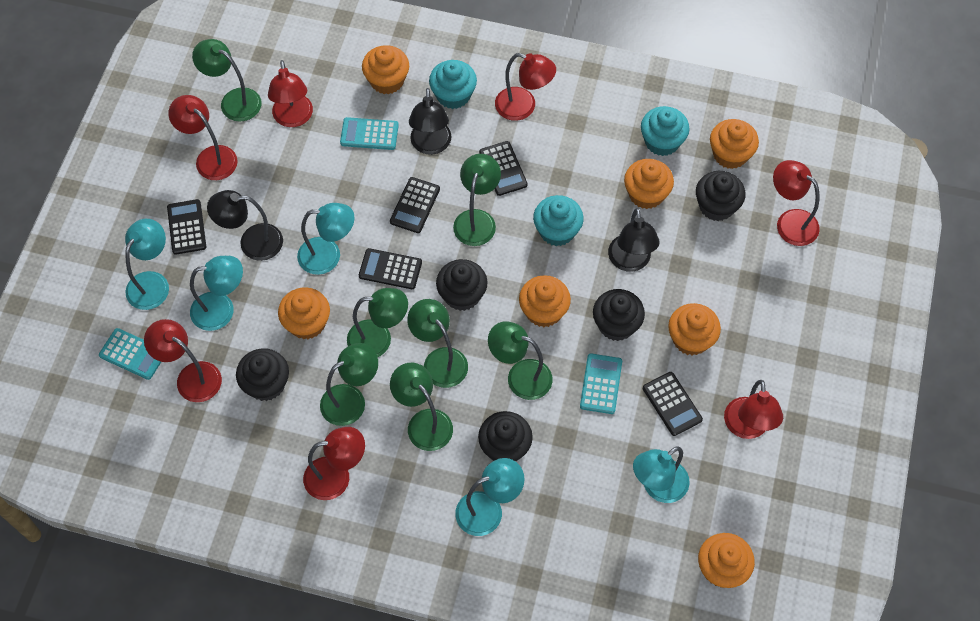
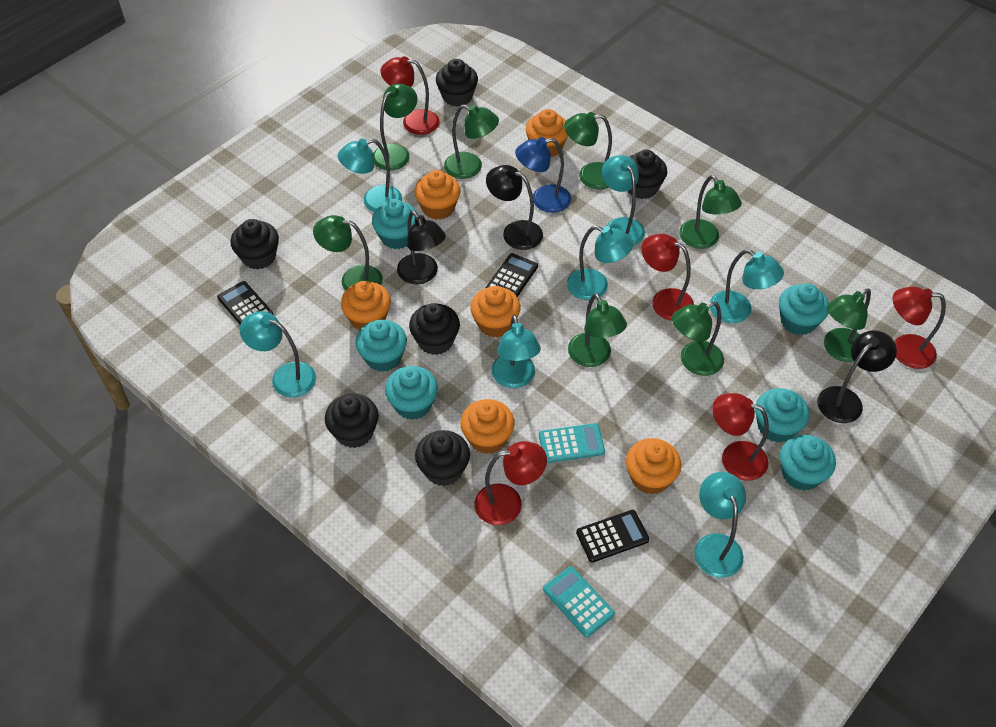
black calculator: [167,199,206,255] [359,248,422,289] [390,177,440,233] [479,141,528,196] [643,372,703,436] = 5 -> [217,281,274,324] [486,253,538,297] [576,510,649,563] = 3
black cupcake: [236,348,289,401] [436,259,488,311] [478,411,533,461] [593,289,645,341] [696,171,745,221] = 5 -> [231,219,279,269] [325,393,379,448] [409,303,460,355] [415,430,470,486] [436,59,478,107] [628,150,667,199] = 6
blue lamp: none = 0 -> [515,137,571,213] = 1
green lamp: [192,39,262,122] [320,343,378,426] [347,288,408,357] [390,363,453,451] [407,299,468,388] [453,154,501,246] [488,321,553,400] = 7 -> [313,215,383,291] [373,83,417,171] [444,104,499,179] [564,112,612,190] [568,293,627,367] [672,302,724,376] [679,175,742,249] [824,288,871,362] = 8
orange cupcake: [278,288,330,339] [362,45,409,94] [519,275,571,327] [624,159,674,209] [668,303,721,355] [698,533,755,588] [710,119,759,169] = 7 -> [341,281,391,331] [414,170,461,220] [461,399,514,454] [470,286,520,338] [525,109,568,157] [626,438,681,494] = 6
red lamp: [144,319,222,402] [169,95,238,180] [268,60,313,127] [303,427,365,500] [495,53,556,121] [724,380,783,439] [773,160,820,246] = 7 -> [380,56,440,135] [474,441,547,525] [641,234,694,321] [712,393,769,481] [893,286,946,369] = 5
turquoise calculator: [99,328,161,380] [340,117,399,150] [580,353,622,414] = 3 -> [539,423,605,463] [543,566,615,637] = 2
turquoise cupcake: [429,60,477,109] [533,195,584,246] [641,106,689,156] = 3 -> [356,320,407,372] [372,199,418,249] [385,366,438,420] [755,388,809,443] [779,284,829,335] [780,435,836,491] = 6
turquoise lamp: [125,219,169,310] [190,256,243,331] [297,203,355,275] [455,458,524,536] [633,446,690,503] = 5 -> [240,311,316,398] [338,139,402,212] [492,315,541,388] [567,226,633,300] [602,155,645,246] [694,472,746,578] [710,249,784,323] = 7

